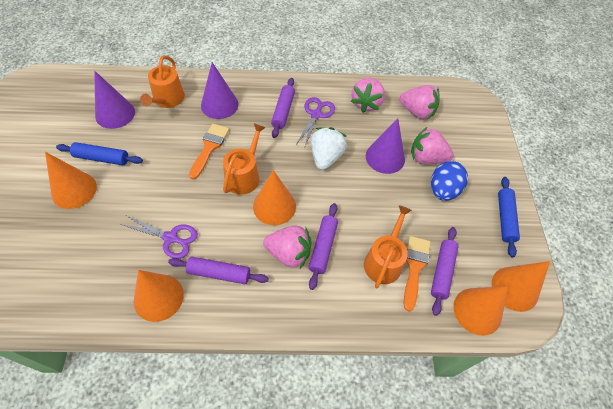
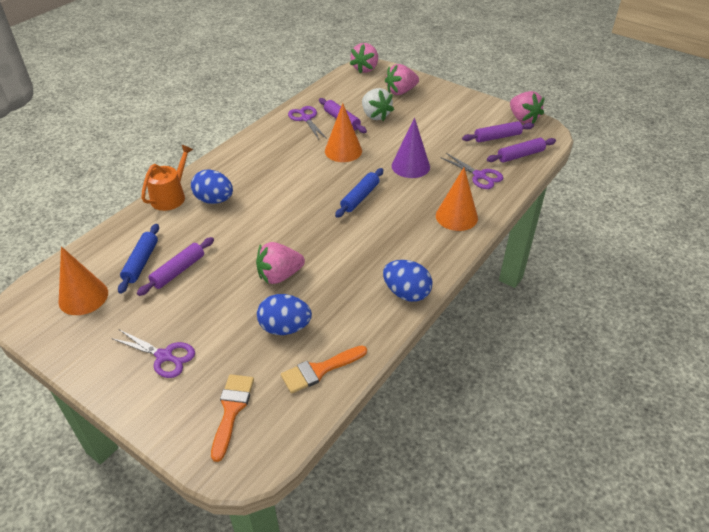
blue egg: [431,161,468,201] = 1 -> [191,169,233,204] [257,294,312,335] [383,260,433,302] = 3
orange cone: [45,152,97,209] [134,270,184,322] [253,170,296,225] [453,286,508,336] [491,261,550,312] = 5 -> [58,246,108,315] [325,103,362,162] [436,167,478,231] = 3
orange watering can: [140,55,185,108] [223,123,266,195] [364,205,412,288] = 3 -> [141,145,193,211] = 1
purple cone: [94,71,135,129] [201,62,239,119] [366,118,405,174] = 3 -> [392,117,430,178] = 1
purple scissors: [120,216,198,259] [297,97,335,146] = 2 -> [111,330,195,378] [288,106,327,139] [440,153,503,189] = 3

